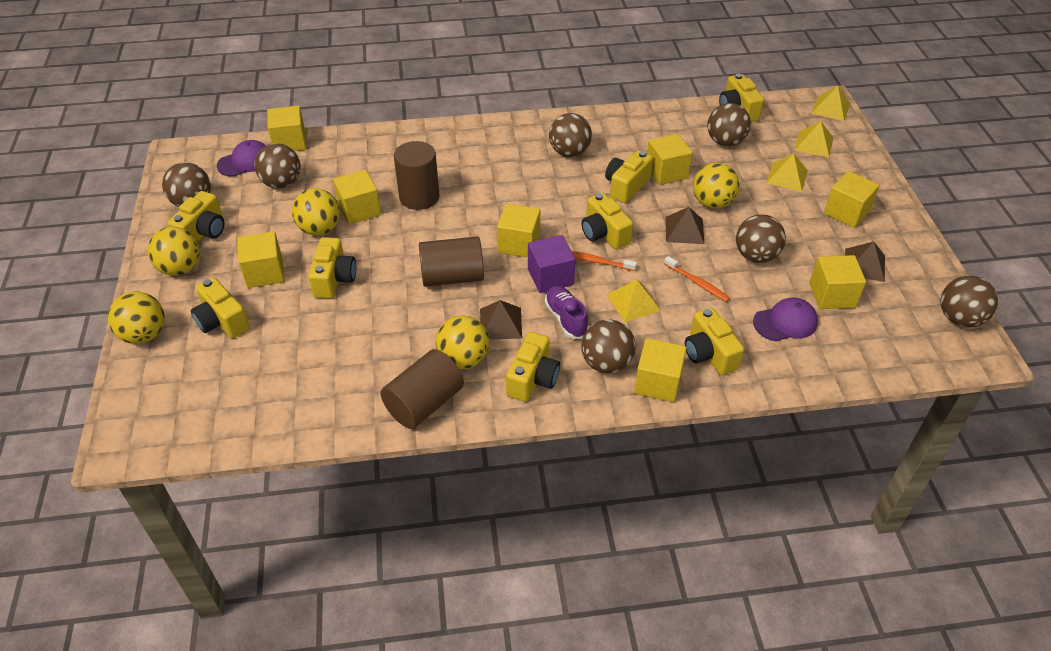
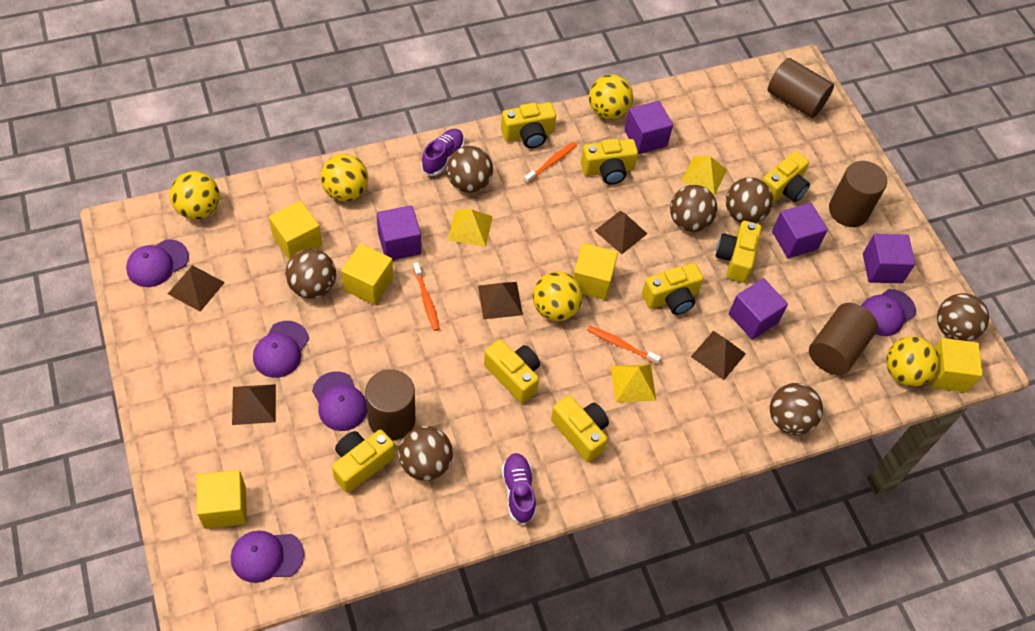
brown cylinder: [380,349,464,429] [394,141,439,210] [419,236,484,287] = 3 -> [365,369,415,440] [768,58,834,118] [809,303,878,375] [829,161,887,227] = 4
brown pyramid: [480,300,522,339] [666,207,704,244] [845,242,885,282] = 3 -> [168,265,225,312] [232,384,276,425] [478,282,523,319] [595,211,647,254] [691,331,746,380] = 5
orange toothbrush: [572,251,637,271] [664,256,730,302] = 2 -> [413,262,440,331] [524,142,577,184] [587,325,661,364] = 3
purple cap: [217,140,266,177] [753,297,818,341] = 2 -> [126,239,189,287] [231,531,304,583] [253,321,309,378] [312,371,367,431] [861,289,916,336] = 5
purple cube: [528,235,576,293] = 1 -> [377,205,421,260] [624,101,673,154] [729,278,788,340] [772,203,828,258] [863,234,915,283] = 5
purple shoe: [545,286,589,339] = 1 -> [421,129,464,176] [501,453,536,525] = 2
yellow cube: [237,231,284,288] [267,106,306,151] [333,170,381,225] [497,204,540,258] [634,338,687,402] [647,134,693,185] [810,255,866,309] [824,171,880,228] = 8 -> [197,470,247,529] [269,201,322,260] [341,244,393,305] [573,243,618,300] [930,338,983,392] = 5
yellow pyramid: [607,279,661,322] [766,153,808,192] [795,121,833,157] [811,86,850,121] = 4 -> [448,209,493,247] [611,364,657,403] [681,156,727,195] = 3

